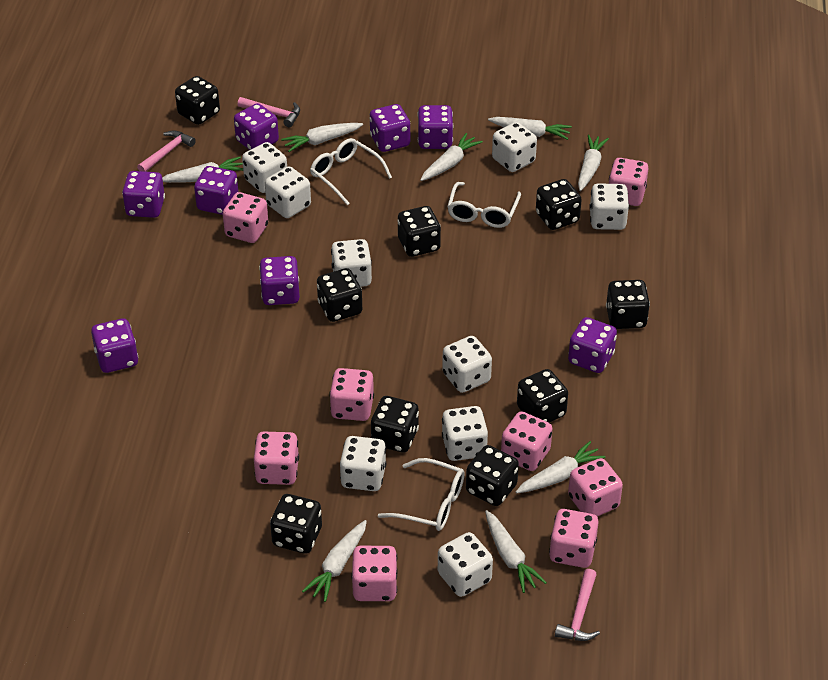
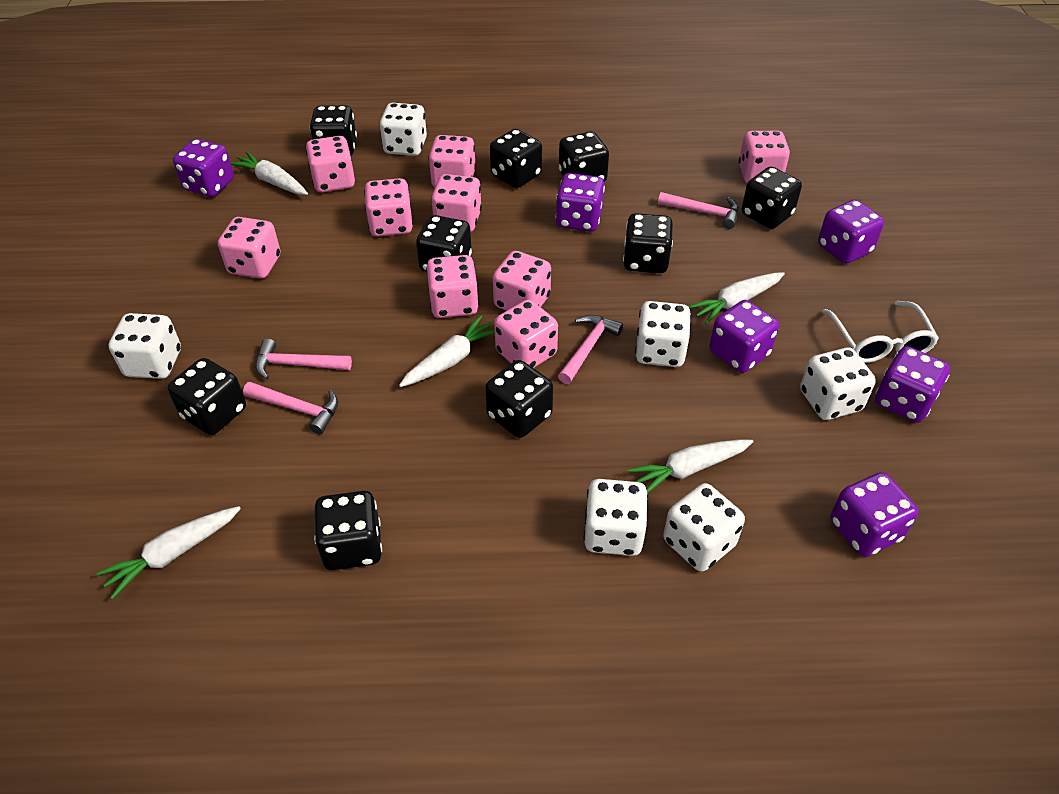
pink dice: [223,192,268,243] [254,431,299,485] [329,368,374,421] [351,546,398,601] [501,411,553,471] [549,509,599,568] [568,458,623,516] [609,158,649,206] = 8 -> [218,217,280,279] [306,136,355,192] [364,178,413,237] [426,255,479,318] [428,135,476,187] [431,174,482,232] [493,251,551,311] [494,300,558,368] [739,131,790,183] = 9
pink hammer: [137,130,196,172] [238,97,300,127] [555,569,600,641] = 3 -> [243,382,338,434] [255,339,352,380] [558,315,623,384] [658,192,739,229] = 4
purple dice: [91,318,138,373] [122,171,165,218] [194,166,238,215] [234,103,279,150] [259,256,300,305] [369,104,410,152] [417,105,453,149] [568,317,617,373] = 8 -> [173,139,234,197] [556,173,605,232] [709,300,779,373] [818,199,884,264] [830,472,919,557] [875,346,950,423] = 6
white carrot: [162,157,243,183] [281,123,363,152] [302,520,367,602] [420,133,483,181] [485,510,547,593] [488,117,572,140] [516,441,605,493] [578,135,609,191] = 8 -> [96,506,241,599] [231,152,308,195] [399,315,495,387] [627,439,754,493] [688,272,785,325] = 5
white dice: [242,142,287,193] [265,166,311,218] [331,239,372,287] [340,436,386,491] [438,532,493,597] [442,336,492,393] [442,406,488,461] [492,122,537,172] [589,183,629,230] = 9 -> [109,313,181,379] [379,103,427,156] [584,479,648,556] [635,301,691,367] [663,483,745,572] [800,347,876,420] = 6
white glasses: [310,138,392,205] [378,458,465,531] [447,182,521,228] = 3 -> [822,301,939,363] = 1

